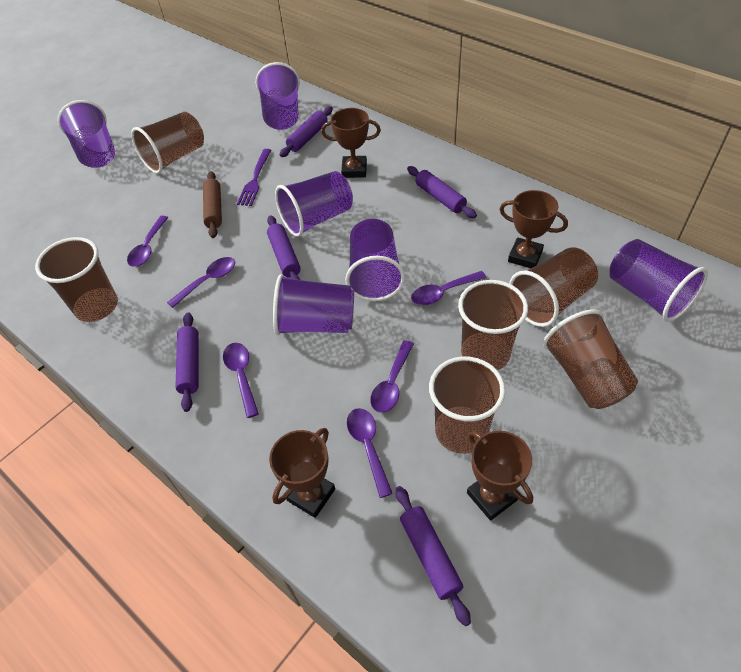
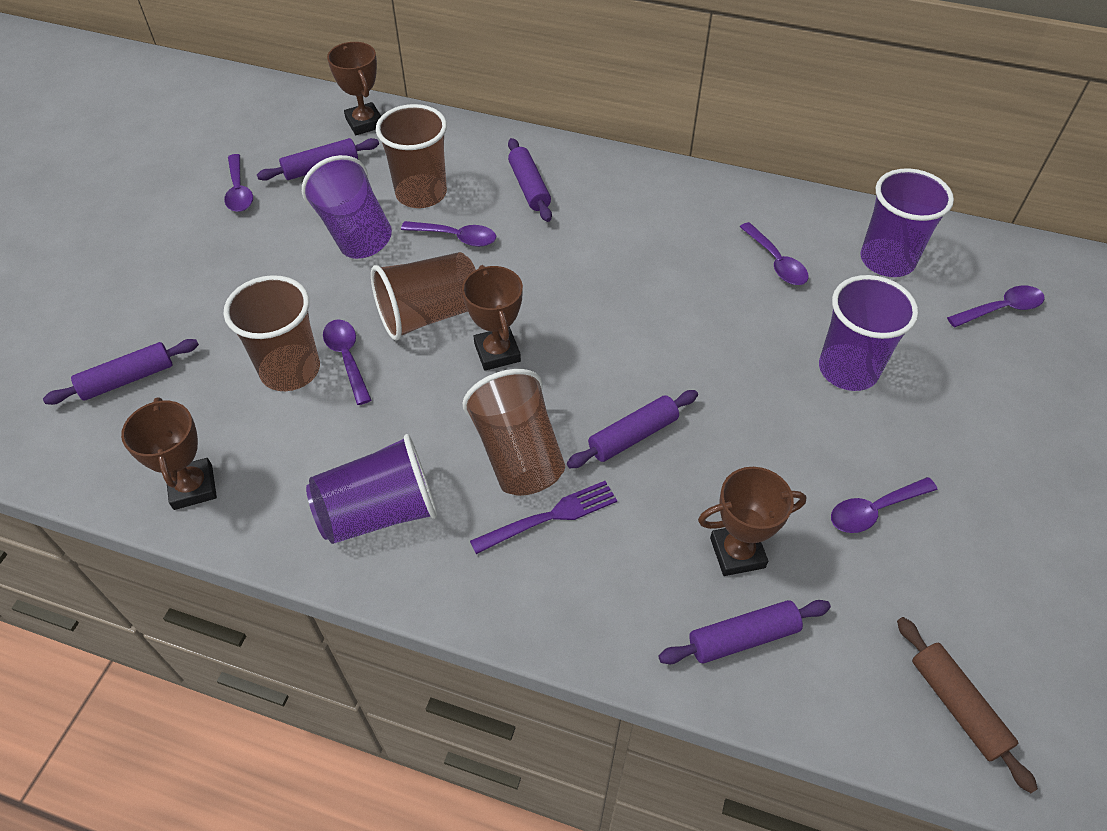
brown cup: [35,237,118,322] [131,112,204,174] [429,357,505,454] [458,280,528,370] [509,247,598,327] [543,309,638,409] = 6 -> [224,275,320,391] [371,252,476,341] [376,104,447,208] [463,369,565,496] = 4
purple cup: [58,100,115,168] [256,62,300,130] [273,274,354,335] [275,171,353,237] [345,219,405,301] [610,239,708,322] = 6 -> [302,155,392,259] [306,434,437,544] [819,275,918,391] [861,168,954,277] = 4

